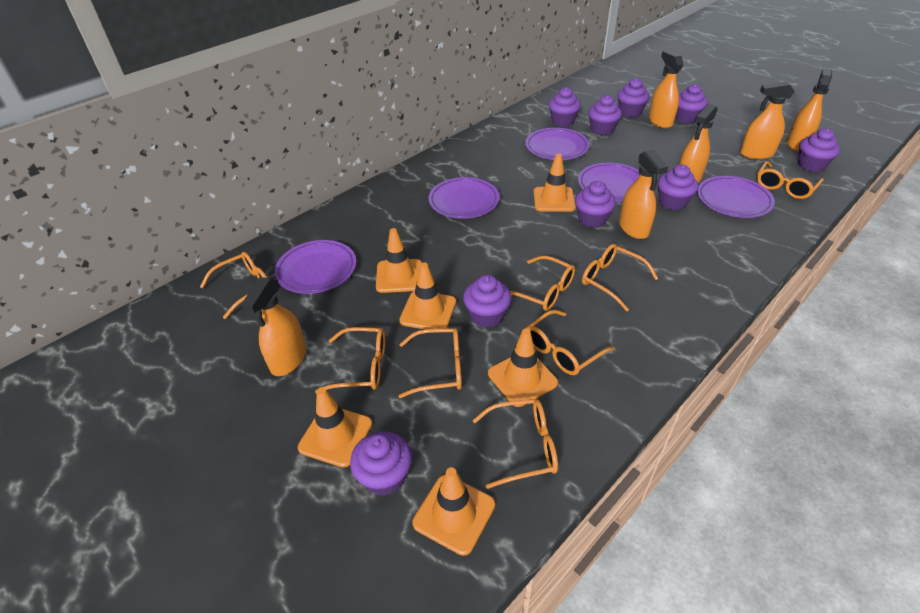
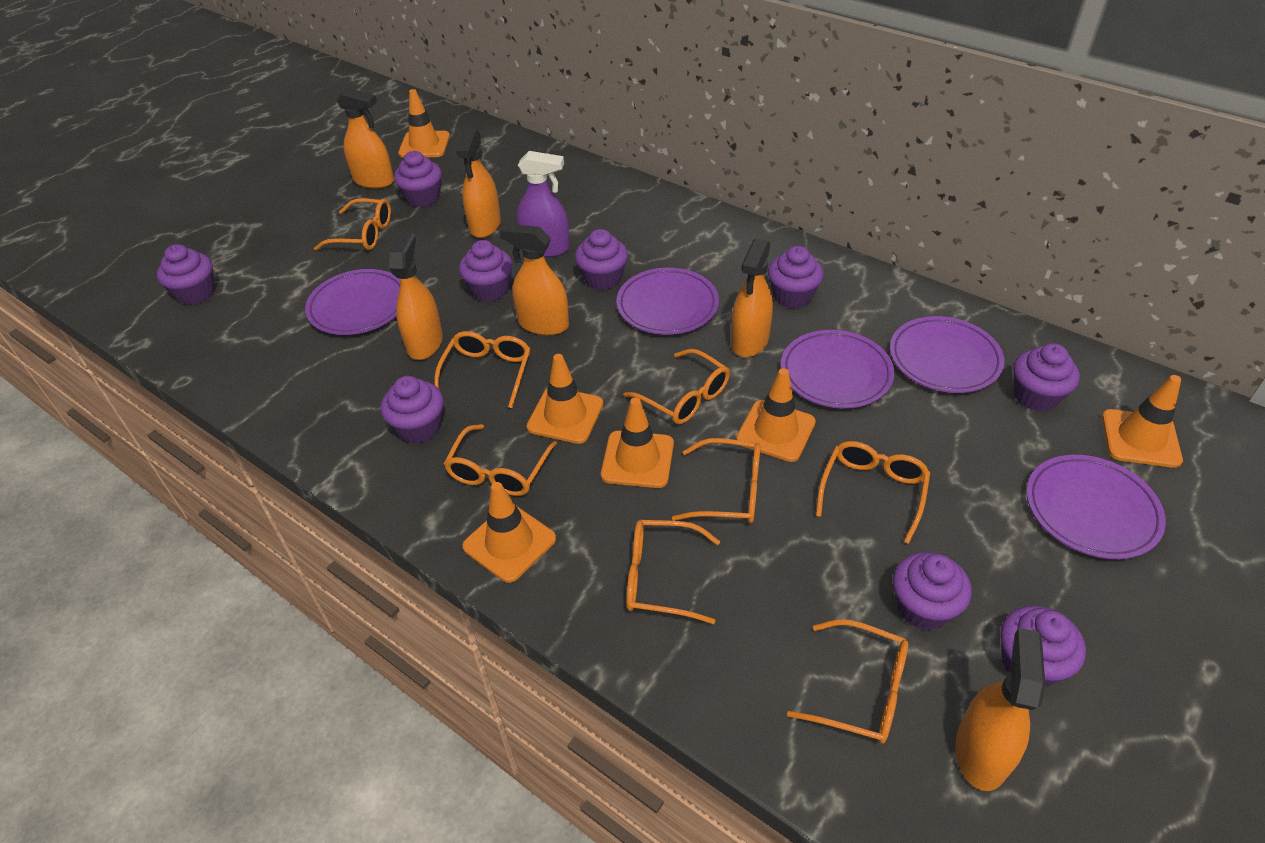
purple spray bottle: none = 0 -> [517,151,570,257] = 1

